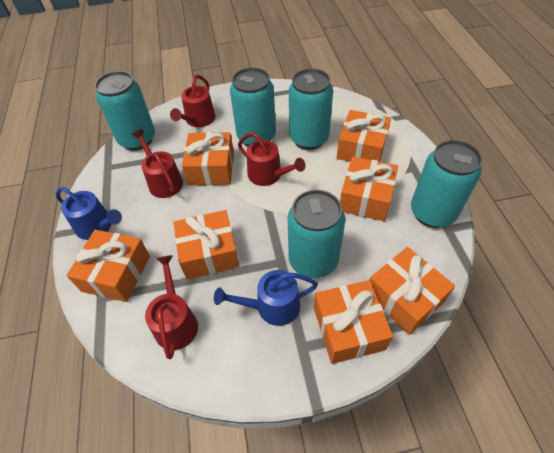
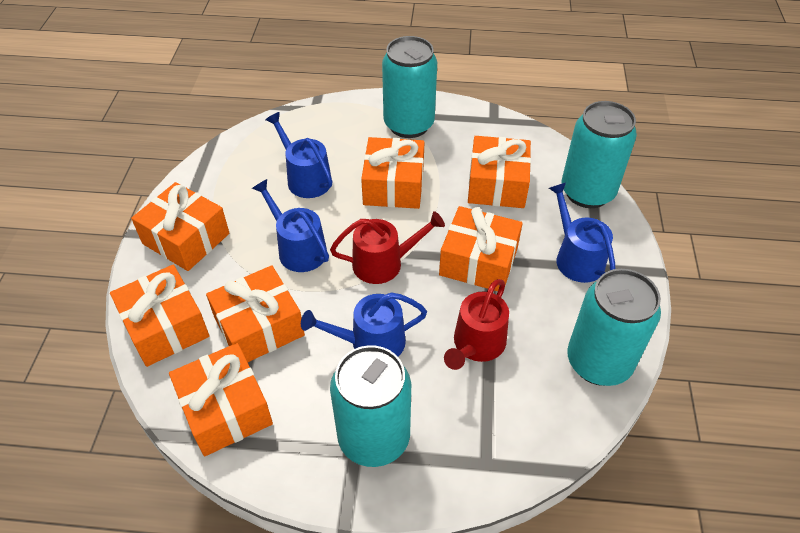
blue watering can: [56,187,122,240] [214,270,318,326] = 2 -> [252,179,329,272] [265,112,332,198] [301,292,427,356] [549,182,615,283] = 4
red watering can: [132,129,183,198] [145,255,198,359] [170,75,216,127] [238,132,305,186] = 4 -> [330,211,445,284] [444,279,509,370] = 2
turquoise can: [95,71,155,151] [230,68,276,146] [288,190,345,278] [289,69,333,150] [411,140,482,228] = 5 -> [330,345,411,467] [382,36,437,138] [562,101,637,208] [567,269,661,386] = 4

